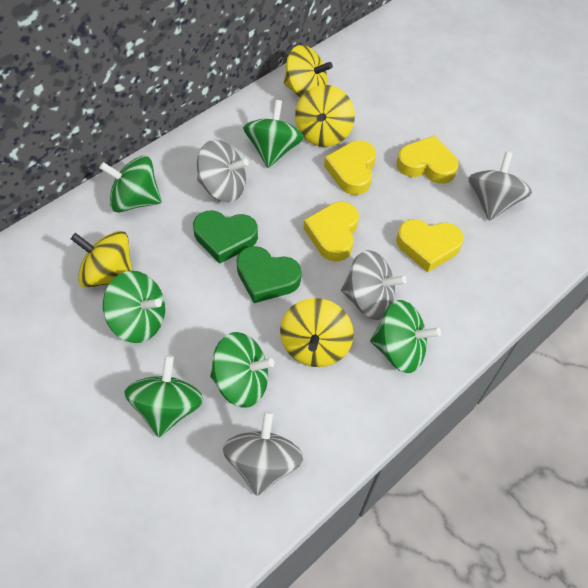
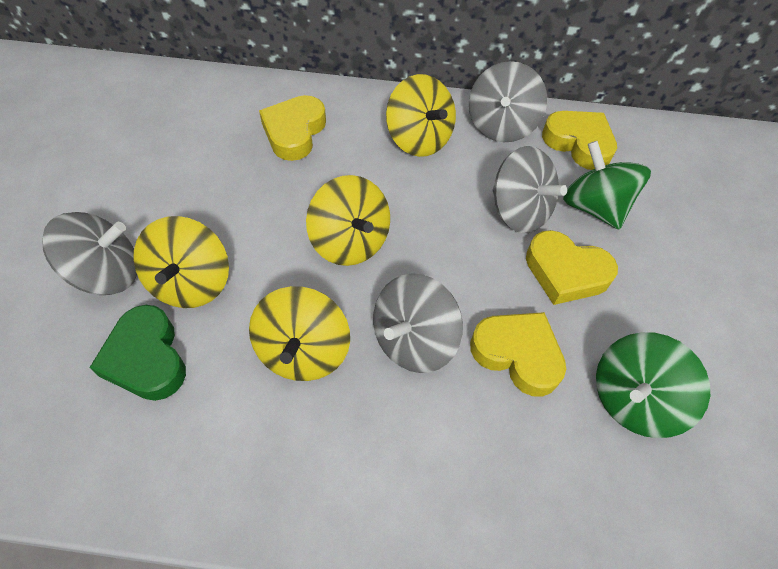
green heart: [193,210,258,264] [236,246,302,303] = 2 -> [89,305,186,401] = 1
green spinning top: [99,156,162,212] [103,271,165,343] [125,355,203,437] [210,332,274,408] [243,100,304,168] [370,300,441,373] = 6 -> [563,141,651,229] [596,332,710,438] = 2

